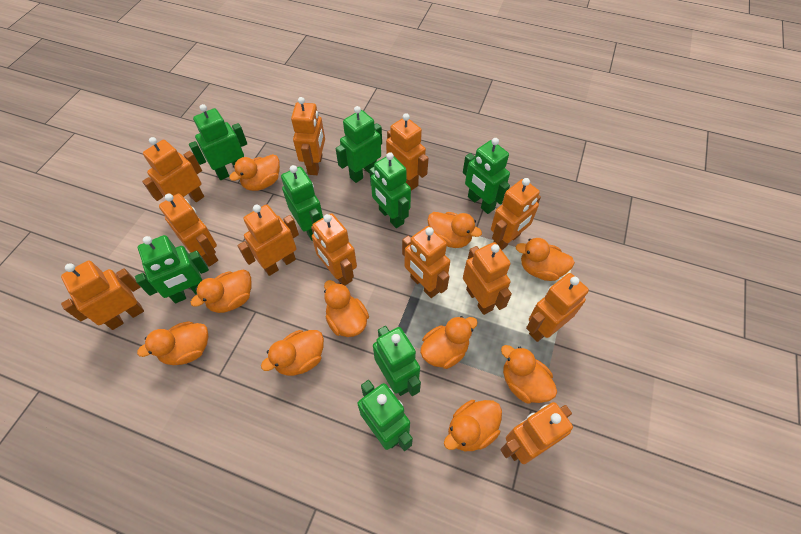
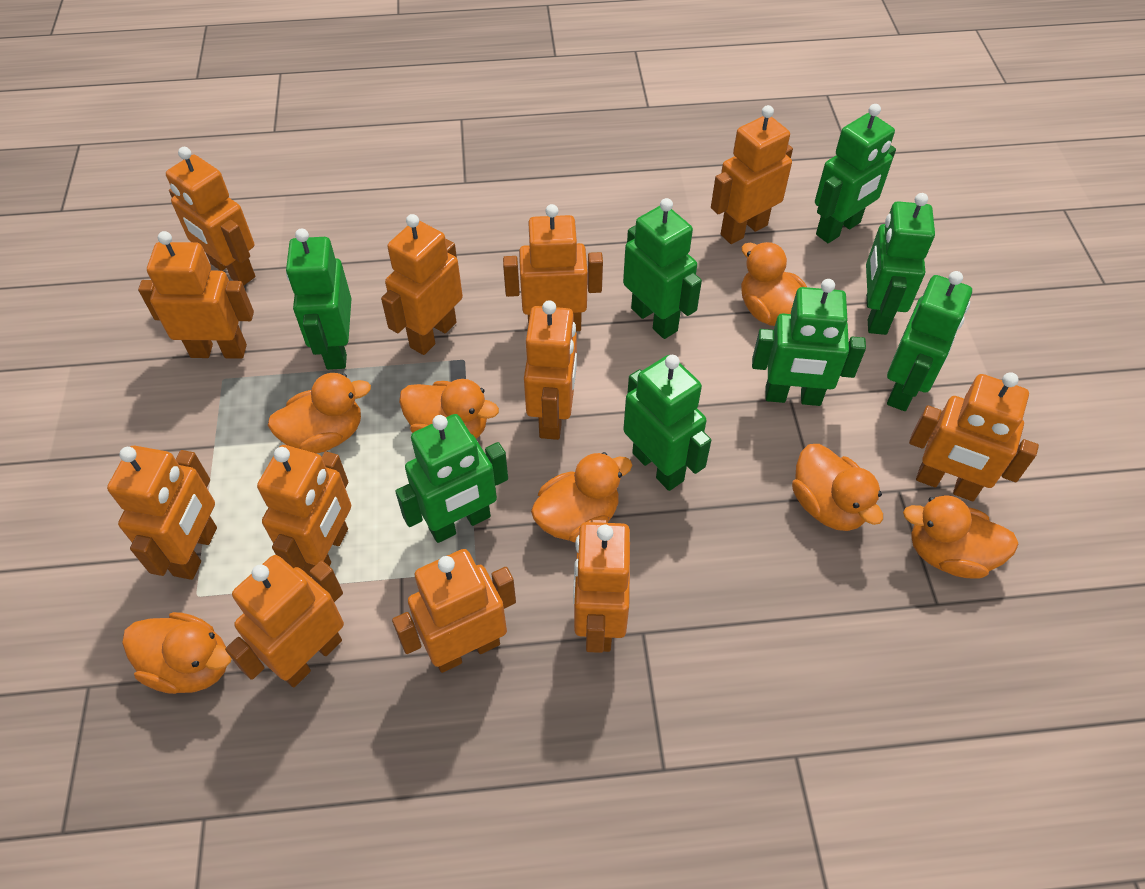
orange duck: [137,321,208,365] [191,270,251,313] [229,154,280,191] [261,330,324,376] [324,280,369,337] [420,316,478,369] [427,212,482,248] [444,400,502,451] [501,345,557,403] [516,238,575,281] = 10 -> [122,612,232,694] [268,373,371,453] [399,379,499,438] [531,452,632,542] [741,242,807,326] [792,444,883,531] [903,495,1019,579] = 7

